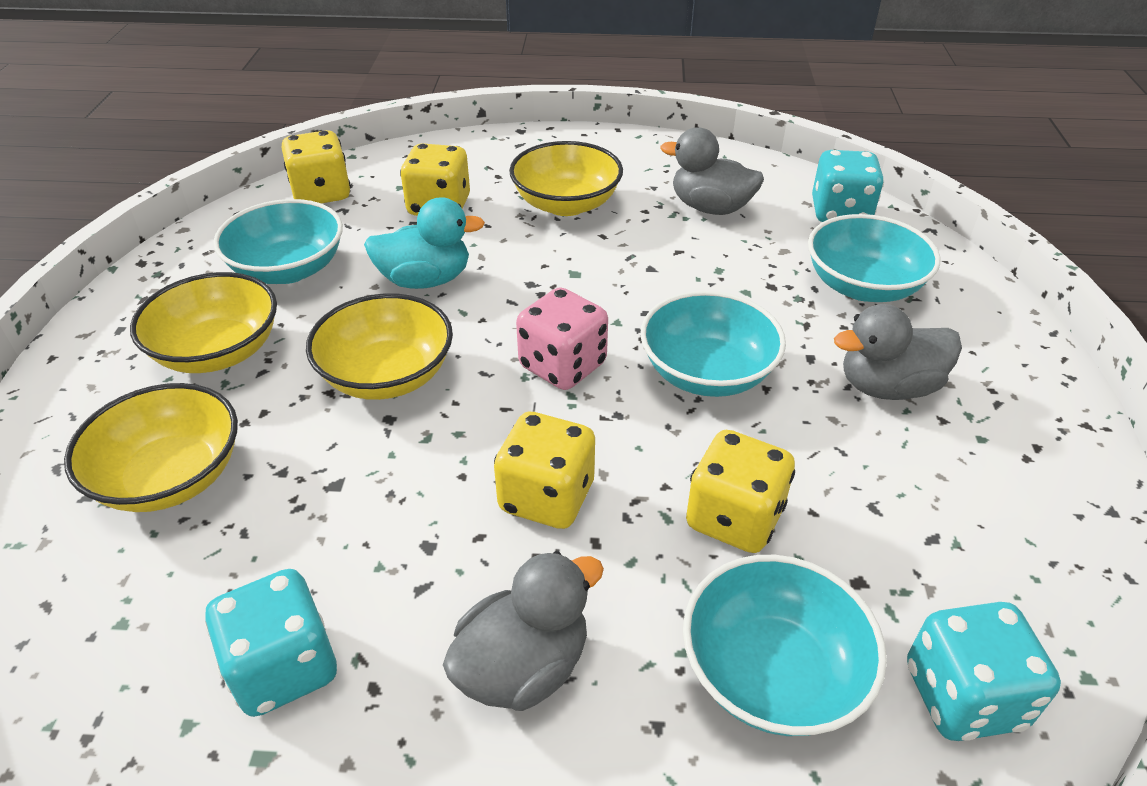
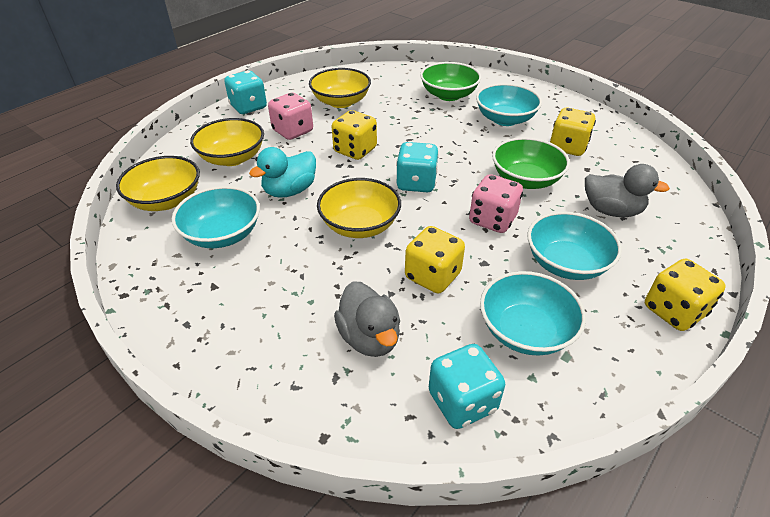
green bowl: none = 0 -> [420,62,481,101] [492,137,570,189] = 2
grey duck: [443,551,604,711] [661,127,764,215] [834,304,962,400] = 3 -> [334,281,400,357] [585,164,670,217] = 2
pink dice: [516,287,608,390] = 1 -> [268,93,313,140] [469,174,523,233] = 2

